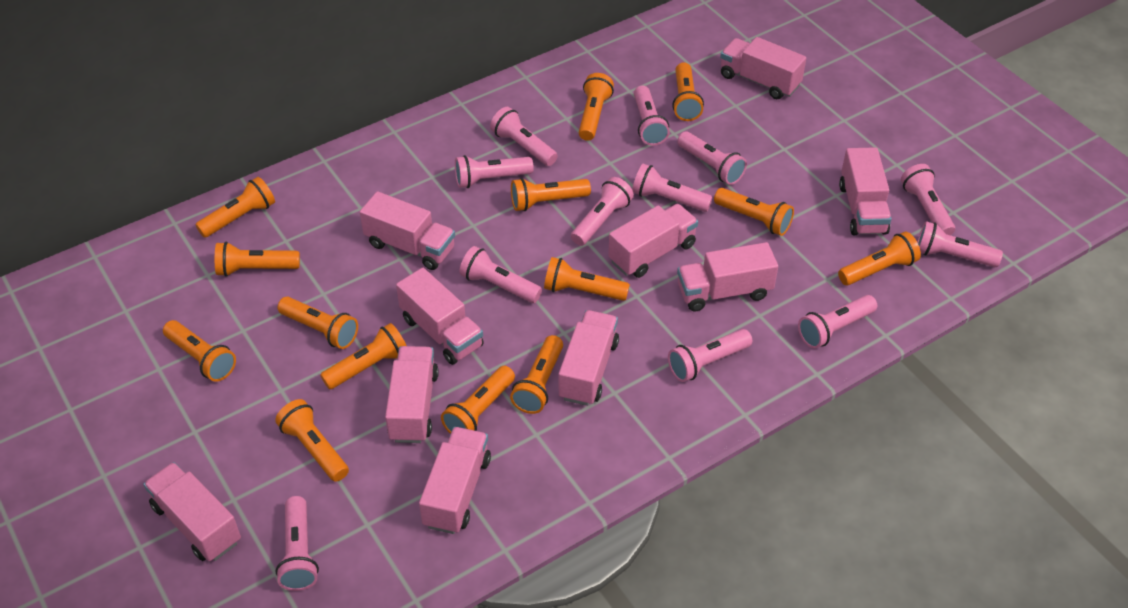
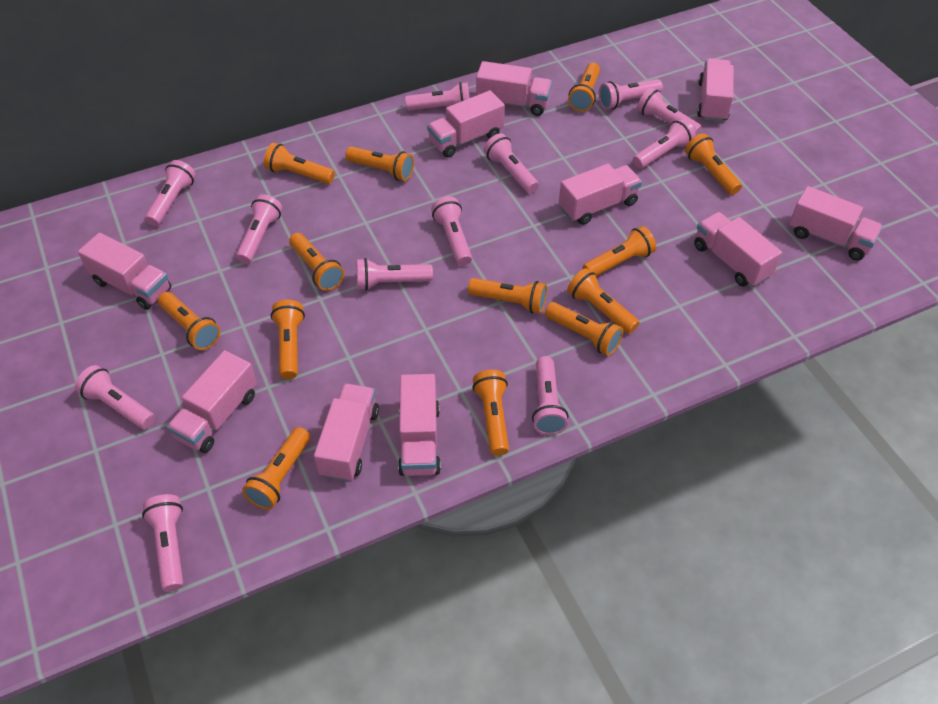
orange flashlight: [163,320,236,382] [195,177,275,238] [215,242,300,277] [275,399,349,482] [278,297,358,349] [320,323,406,389] [441,366,515,434] [510,335,563,414] [511,178,591,211] [544,257,630,301] [579,73,614,141] [672,62,704,121] [714,188,794,236] [838,232,921,285] = 14 -> [158,292,220,350] [242,427,310,510] [264,142,335,184] [271,300,305,379] [289,233,344,291] [345,146,414,181] [468,278,547,314] [472,370,509,456] [545,302,623,356] [567,268,639,334] [568,63,600,112] [583,226,656,276] [685,133,742,195] = 13

